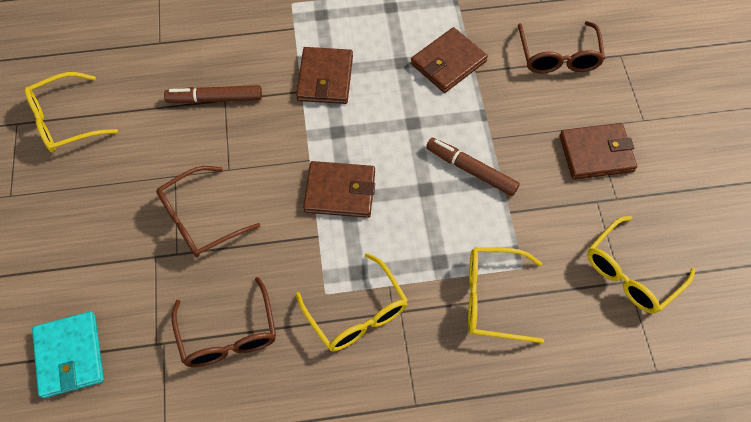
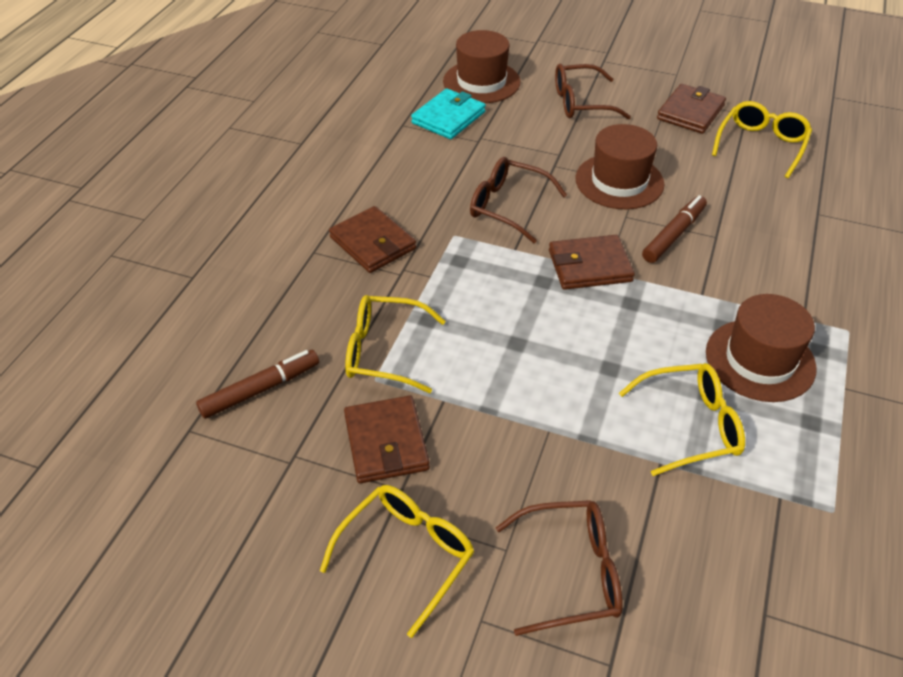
brown hat: none = 0 -> [443,30,520,103] [575,124,664,209] [706,294,817,402] = 3

